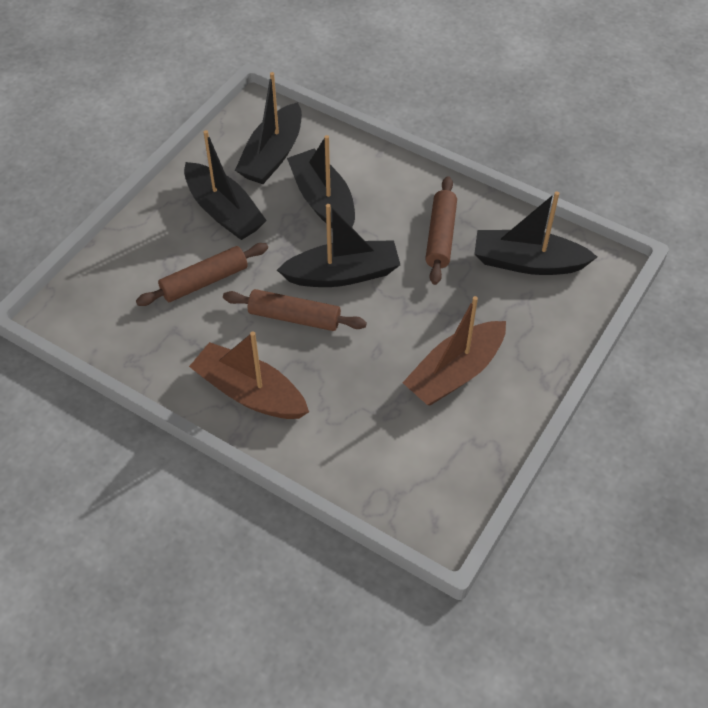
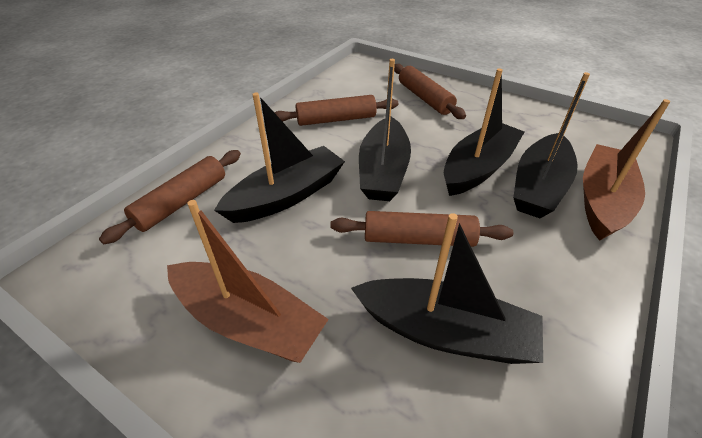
brown rolling pin: [136,243,268,306] [223,289,367,331] [425,176,457,285] = 3 -> [99,150,241,244] [275,95,398,126] [330,211,513,247] [394,64,466,119] = 4

